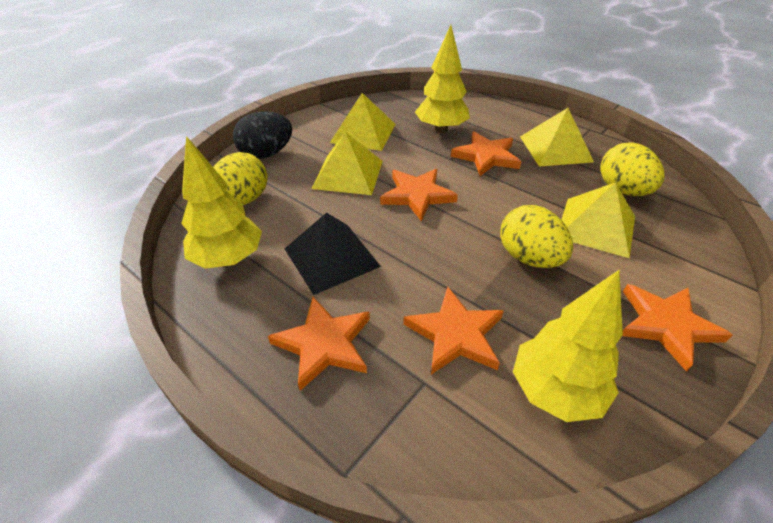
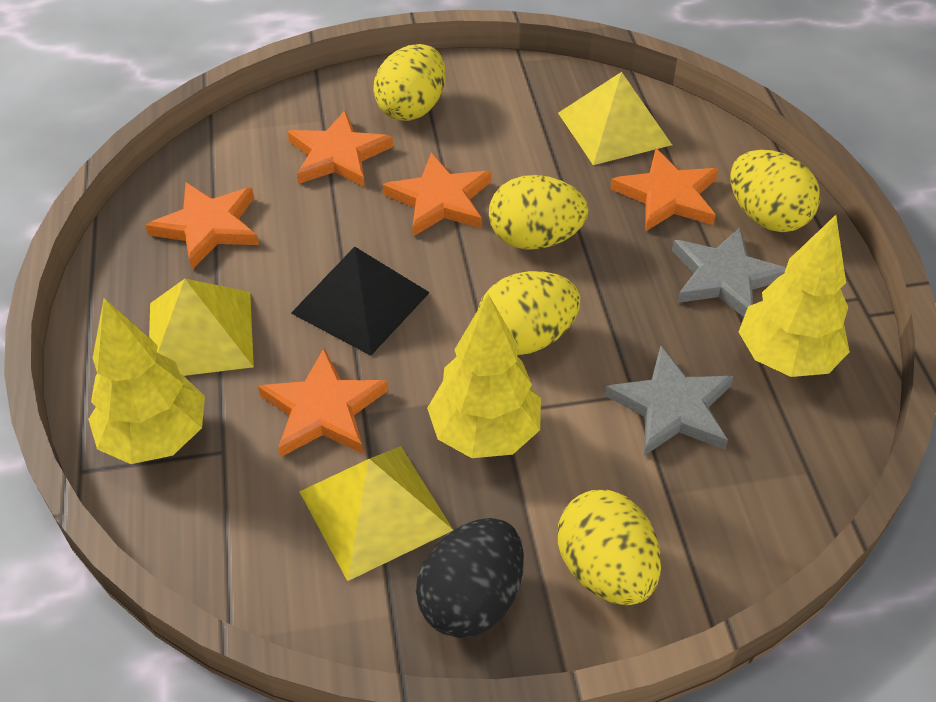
grey star: none = 0 -> [605,345,734,456] [672,228,786,317] = 2
yellow egg: [213,152,268,205] [500,205,573,268] [600,142,665,196] = 3 -> [373,44,446,121] [478,271,581,355] [489,175,588,250] [558,490,661,605] [730,150,820,232] = 5
yellow pyramid: [312,132,383,195] [330,93,396,151] [520,108,594,167] [561,182,635,258] = 4 -> [149,279,254,376] [299,446,453,581] [558,72,672,165] = 3

